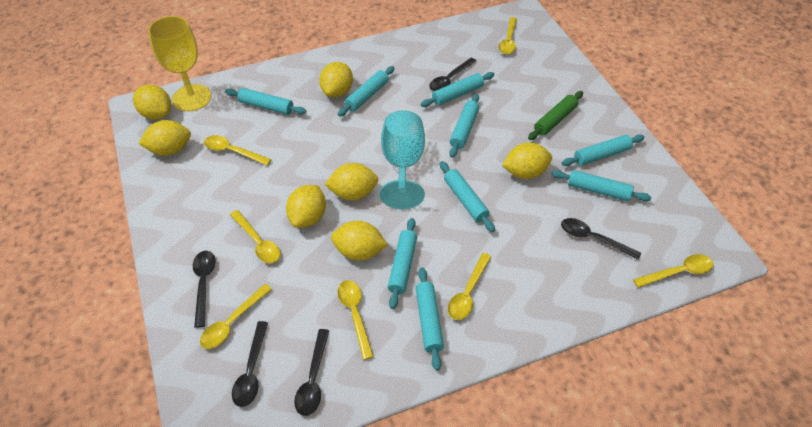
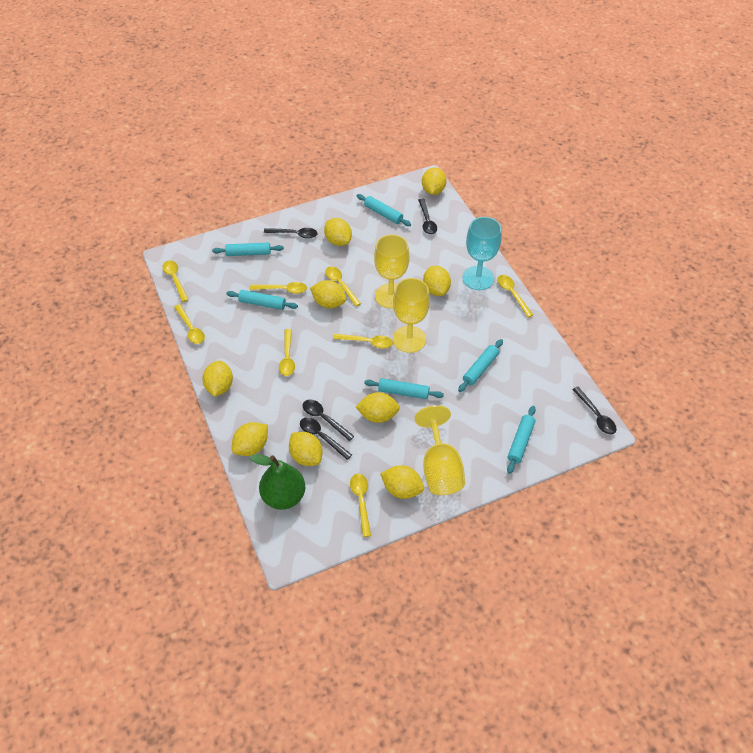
green pear: none = 0 -> [250,454,305,510] = 1
green rolling pin: [528,91,583,140] = 1 -> none = 0
turquoise rolling pin: [225,88,306,115] [338,66,395,117] [388,218,417,309] [416,267,444,371] [421,72,494,107] [440,161,495,232] [449,94,479,158] [551,170,651,201] [562,135,644,166] = 9 -> [212,242,284,256] [226,290,298,310] [357,194,411,226] [364,378,444,399] [458,339,503,392] [507,406,536,474] = 6
yellow goblet: [148,16,211,111] = 1 -> [374,234,410,309] [393,278,430,353] [415,405,465,495] = 3
yellow lemon: [133,84,171,120] [138,120,191,156] [286,185,326,228] [319,62,353,98] [324,163,379,200] [331,221,388,261] [502,142,552,179] = 7 -> [202,361,233,397] [232,422,268,456] [289,432,323,466] [310,280,346,308] [324,218,352,246] [356,392,400,423] [380,466,424,499] [422,167,447,195] [423,266,451,296] = 9
yellow spoon: [200,284,272,349] [204,135,272,166] [230,210,280,263] [337,280,374,360] [448,253,491,320] [498,17,517,55] [633,254,713,288] = 7 -> [162,260,189,302] [174,304,205,344] [250,282,307,294] [279,329,295,376] [325,267,361,307] [333,334,393,349] [350,474,371,537] [497,275,533,318] = 8

